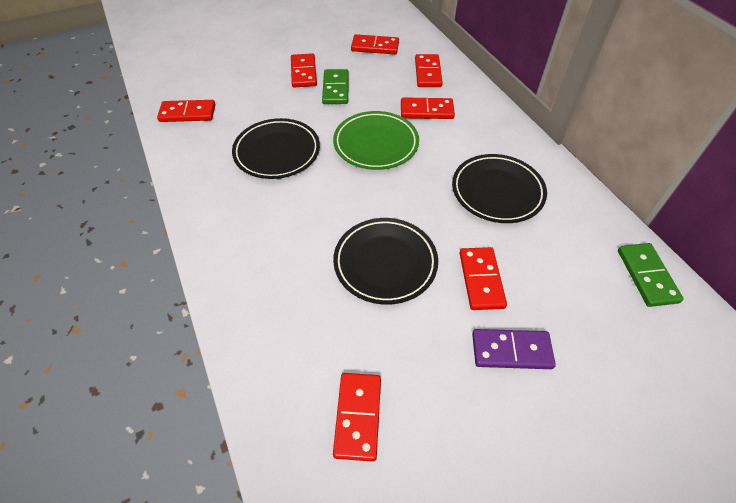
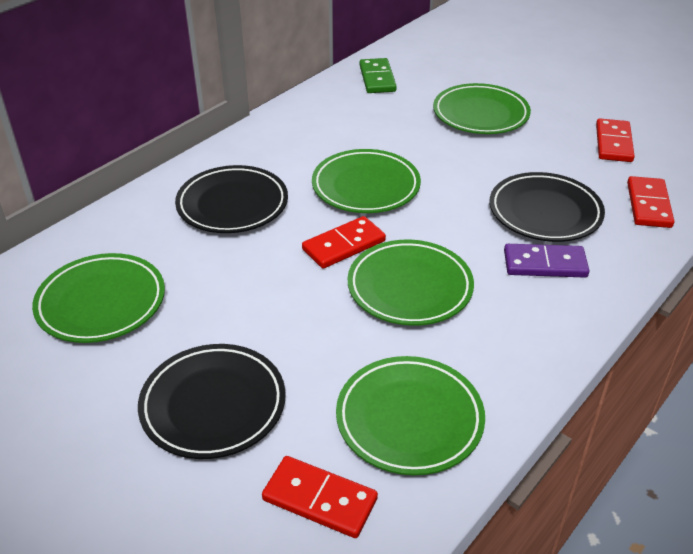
green domino: [322,69,349,104] [618,243,683,307] = 2 -> [359,58,397,93] = 1
green plate: [333,111,419,170] = 1 -> [32,253,165,343] [312,149,421,213] [336,356,485,475] [348,240,474,326] [433,83,531,134] = 5
red domino: [157,100,215,122] [291,53,317,88] [333,373,381,462] [351,34,399,54] [401,97,455,119] [415,54,443,87] [460,247,507,310] = 7 -> [262,456,378,538] [302,216,386,269] [596,118,635,162] [627,176,674,228] = 4

